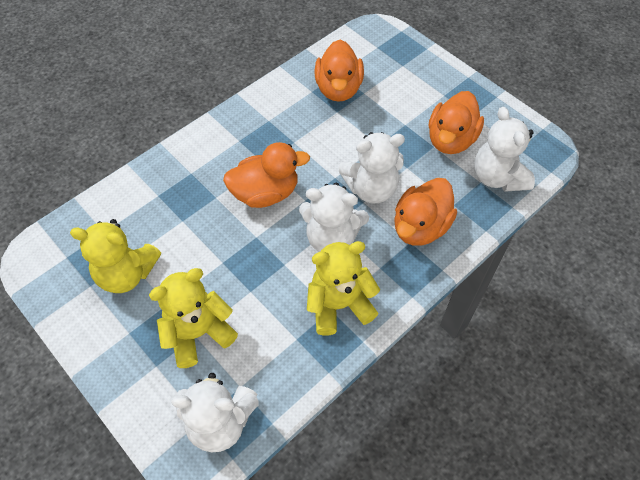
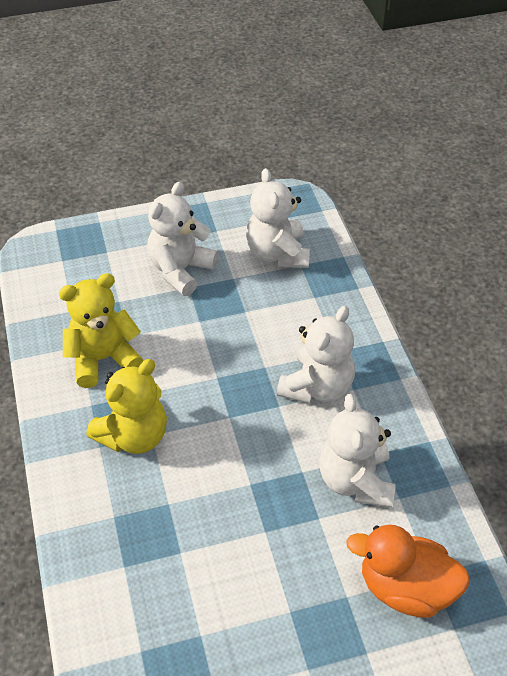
orange duck: [223,142,310,208] [314,40,364,102] [394,178,457,246] [429,91,484,154] = 4 -> [346,525,470,618] = 1
yellow teddy bear: [70,219,161,293] [149,268,238,368] [307,241,380,336] = 3 -> [59,273,143,388] [86,359,167,454] = 2

